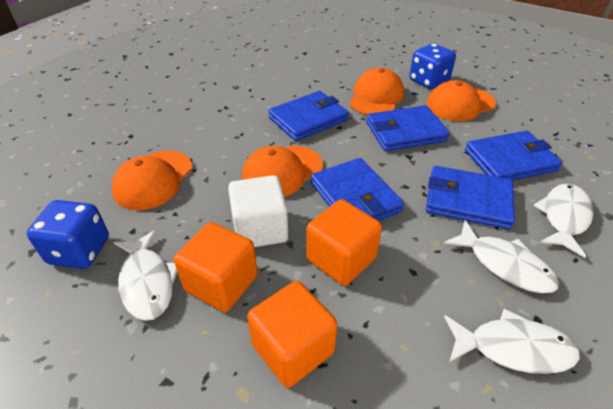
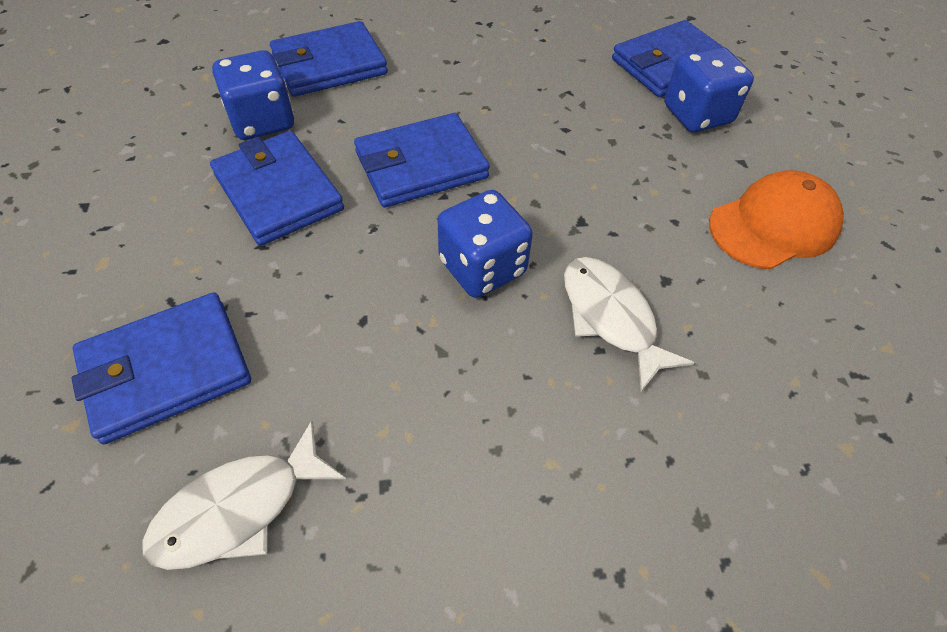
blue dice: [27,200,109,269] [409,43,456,89] = 2 -> [212,50,294,140] [438,190,533,298] [664,47,754,132] = 3
orange cap: [112,151,193,210] [242,146,323,197] [350,68,404,115] [426,80,496,121] = 4 -> [709,170,844,270] = 1
orange cube: [174,222,258,312] [247,281,337,388] [306,199,382,286] = 3 -> none = 0
white cube: [228,175,288,247] = 1 -> none = 0
white fish: [114,230,177,321] [444,220,559,293] [444,309,580,374] [533,183,593,258] = 4 -> [142,420,346,570] [564,257,694,392] = 2

